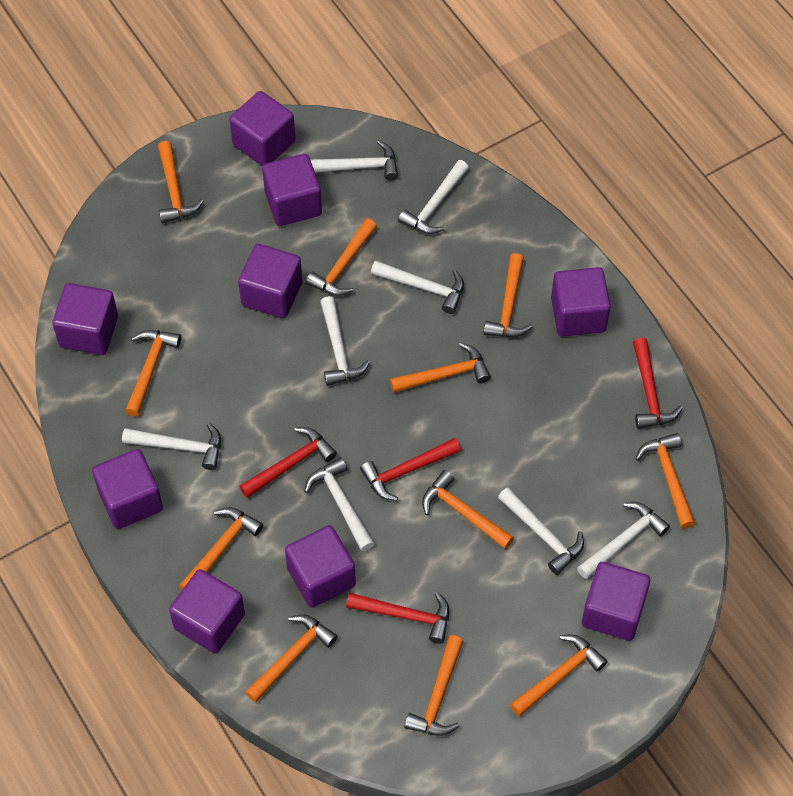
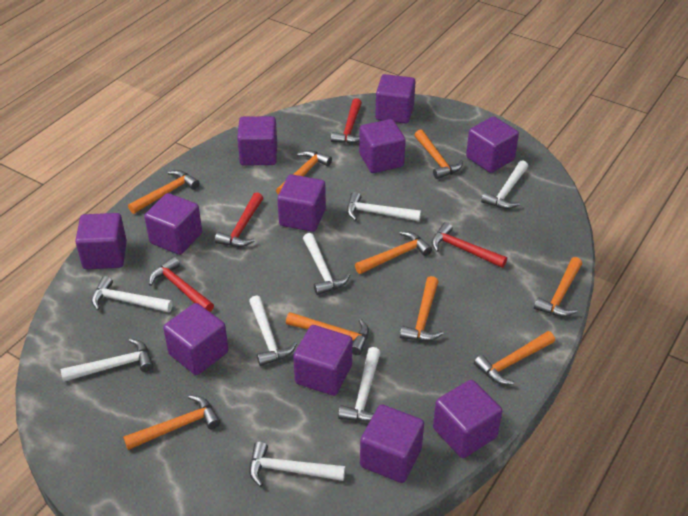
orange hammer: [125,330,181,416] [158,141,204,223] [179,507,263,590] [245,614,338,703] [306,218,377,296] [390,342,491,393] [404,635,464,736] [422,470,514,549] [484,253,532,337] [510,635,608,716] [635,433,695,529] = 11 -> [123,395,220,450] [128,170,199,214] [276,150,332,195] [286,312,369,355] [355,231,432,274] [400,276,444,341] [415,130,463,179] [474,331,555,385] [534,257,582,317] = 9
purple cube: [52,283,118,355] [92,449,163,529] [169,569,245,653] [229,91,295,167] [238,244,302,318] [262,154,322,226] [285,525,356,608] [551,267,611,337] [582,562,650,641] = 9 -> [75,213,127,269] [144,193,202,255] [163,303,228,375] [237,116,277,166] [277,174,326,232] [293,325,352,396] [359,119,406,173] [360,404,424,483] [375,74,416,124] [433,380,502,458] [466,116,519,173] = 11

